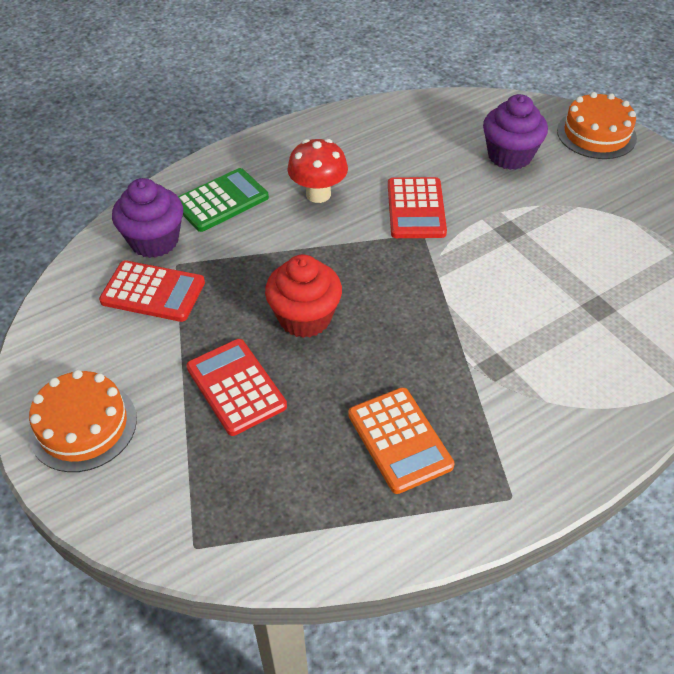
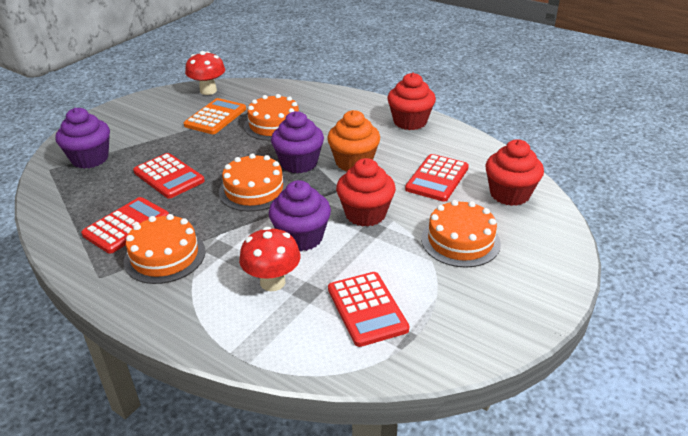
green calculator: [178,168,269,232] = 1 -> none = 0
orange cake: [29,370,137,472] [557,92,637,159] = 2 -> [124,214,206,284] [219,154,289,212] [244,94,299,141] [421,200,501,268] = 4
orange cupcake: none = 0 -> [327,110,380,171] = 1
purple cupcake: [112,178,183,258] [483,94,548,170] = 2 -> [55,108,110,169] [269,180,331,251] [271,111,324,173] = 3
red calculator: [99,260,205,322] [186,339,287,436] [388,177,447,238] = 3 -> [81,197,169,254] [133,153,205,199] [328,272,409,347] [405,154,469,202] = 4
red cupcake: [265,255,342,338] = 1 -> [336,158,396,227] [388,73,436,130] [485,139,544,206] = 3
red mushroom: [287,139,348,203] = 1 -> [185,51,225,95] [239,227,301,291] = 2

